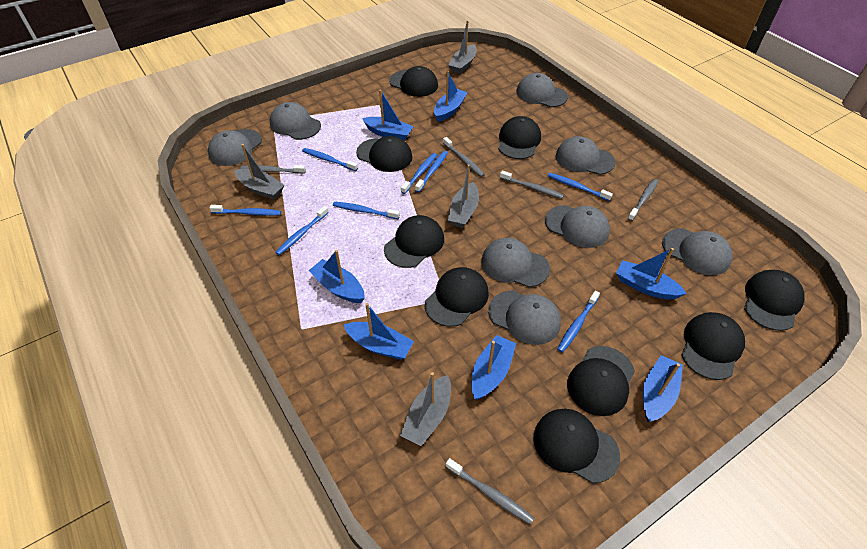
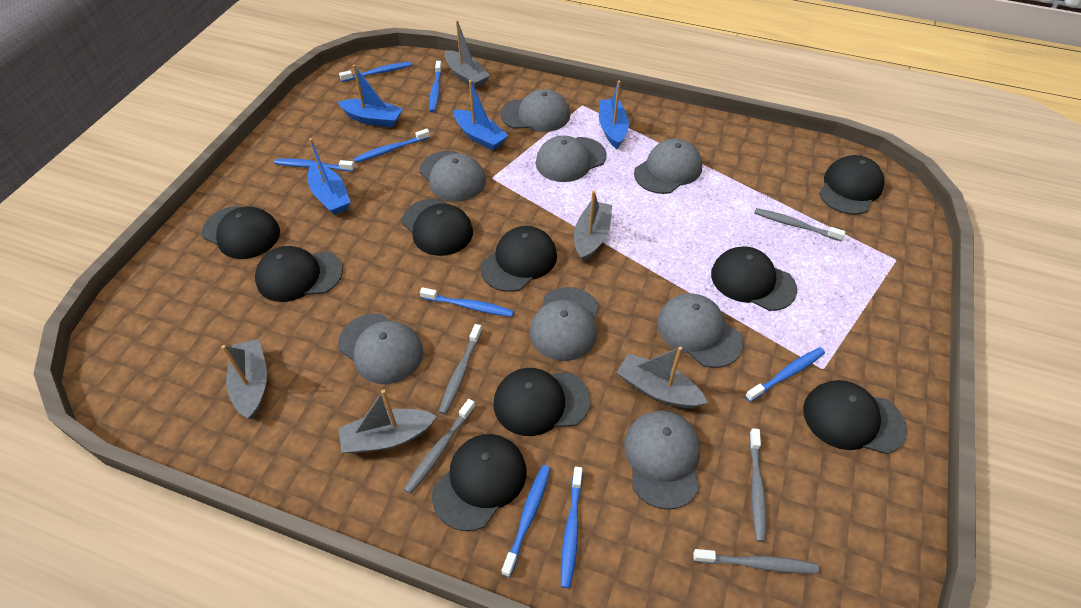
blue boat: [308,250,365,303] [344,303,414,360] [362,90,414,141] [434,71,468,122] [471,335,516,400] [616,248,687,299] [643,355,683,422] = 7 -> [308,138,350,215] [338,65,403,128] [454,80,508,151] [599,81,629,149] = 4
grey boat: [234,144,285,200] [400,372,451,446] [448,21,477,74] [448,164,479,228] = 4 -> [221,339,267,419] [339,389,437,454] [445,20,490,89] [574,190,612,262] [617,346,708,408] = 5

